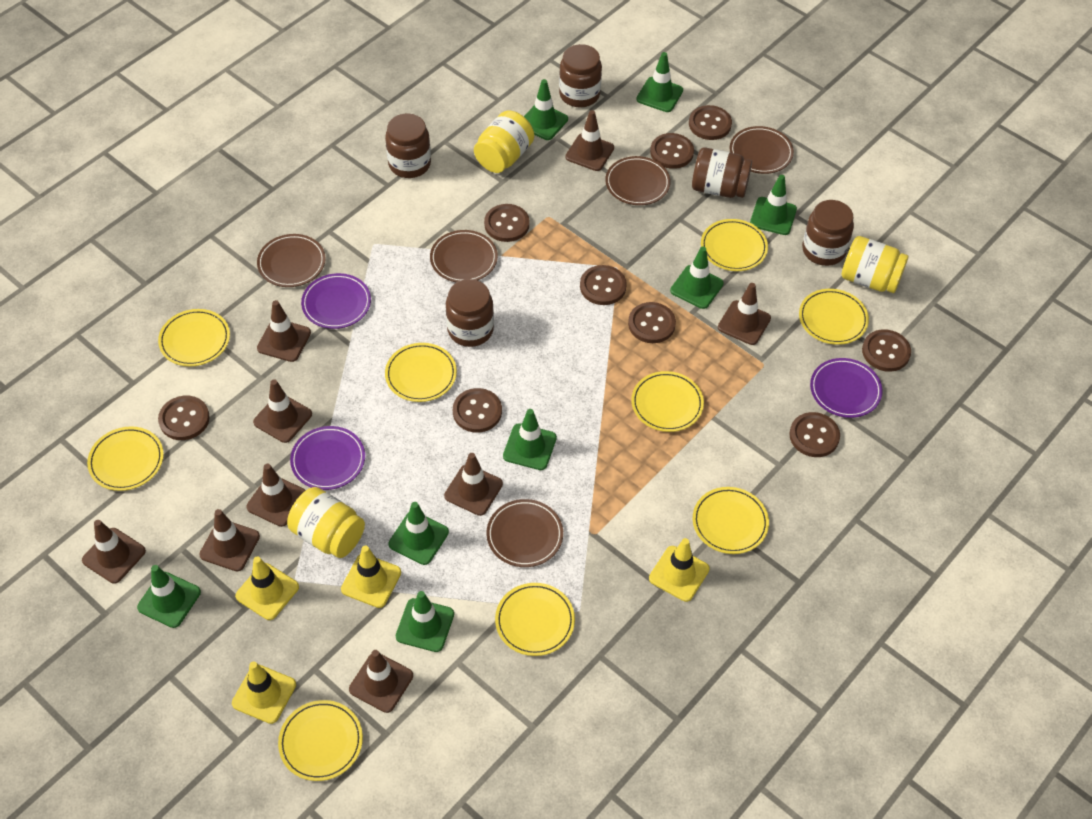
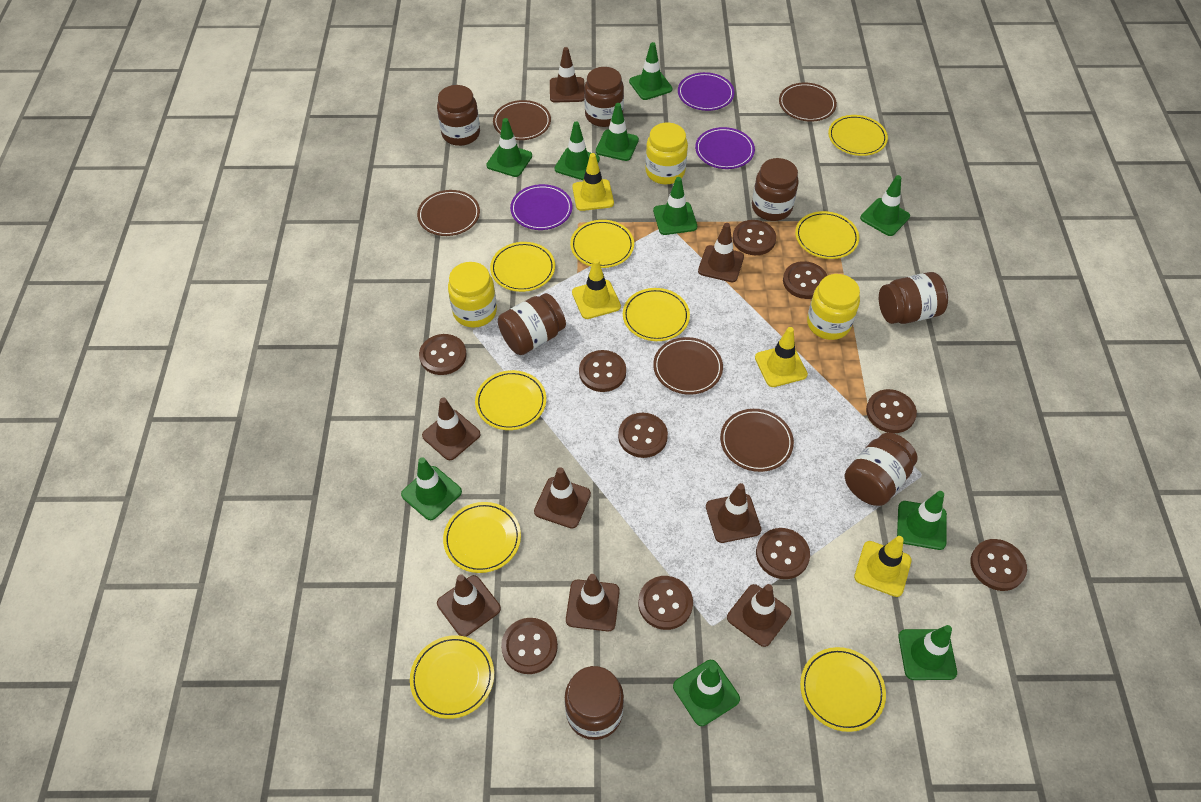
brown button: [158,396,210,440] [453,388,502,433] [484,204,530,242] [580,265,627,305] [628,302,676,343] [650,133,694,169] [689,105,732,140] [789,412,840,457] [862,329,911,372] = 9 -> [419,334,467,375] [501,618,558,674] [579,350,626,392] [618,413,668,458] [638,576,693,630] [733,220,776,255] [756,528,810,579] [783,261,828,299] [866,389,917,433] [970,539,1027,591] = 10
brown jar: [385,114,431,178] [446,279,494,347] [559,44,602,107] [692,147,752,198] [802,200,854,266] = 5 -> [437,85,480,146] [498,293,566,355] [565,666,624,740] [584,67,624,127] [752,158,799,221] [845,433,917,506] [879,272,948,324] = 7
brown traffic cone: [82,520,146,583] [199,509,260,571] [246,464,306,527] [253,379,312,443] [257,300,311,362] [349,650,413,713] [444,453,503,516] [565,110,614,171] [718,283,771,345] = 9 -> [422,398,481,460] [437,574,501,637] [534,467,591,528] [550,47,585,102] [566,574,620,631] [698,223,744,282] [706,483,761,543] [727,584,791,647] = 8
green traffic cone: [137,565,201,628] [388,502,449,565] [396,591,454,652] [503,409,557,470] [524,79,568,140] [636,52,683,112] [670,246,724,309] [750,175,797,235] = 8 -> [401,457,462,520] [486,118,532,177] [555,121,600,180] [596,103,639,161] [629,42,672,100] [653,177,697,235] [673,660,740,726] [860,175,910,236] [897,491,947,550] [899,625,957,680] = 10

